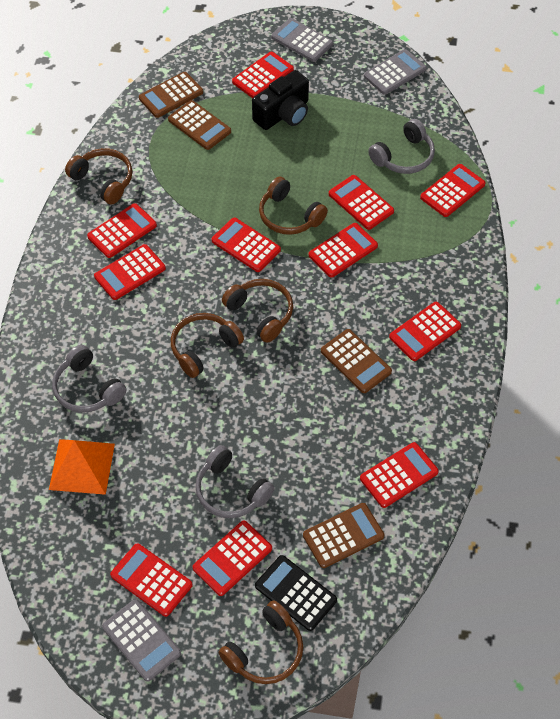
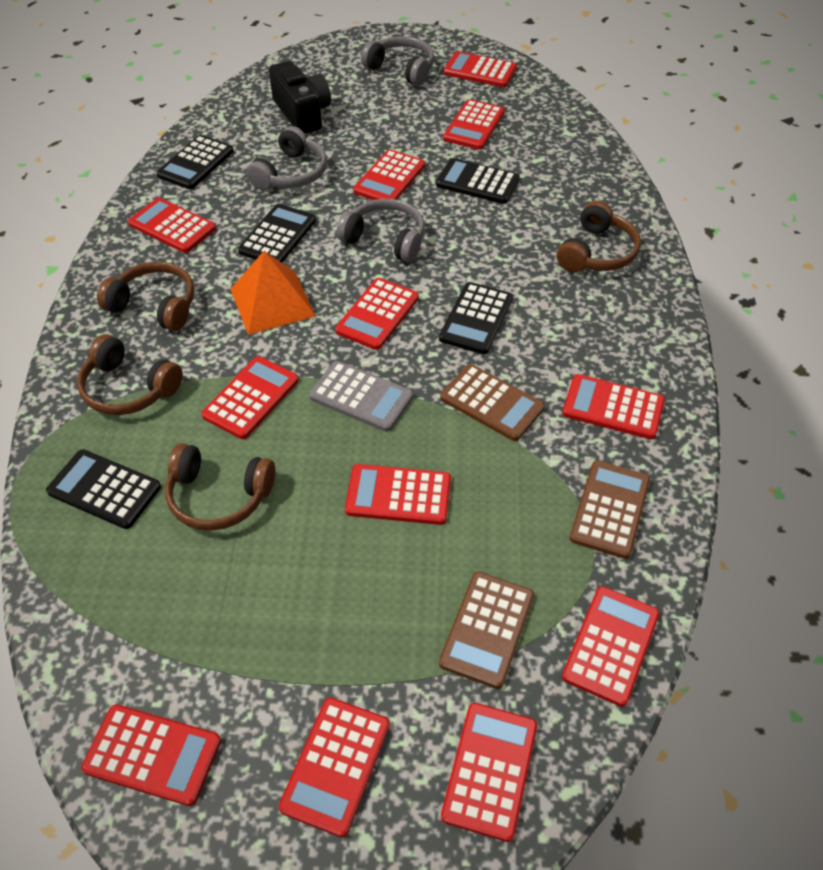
black calculator: [255,555,337,631] = 1 -> [46,449,161,529] [156,135,234,189] [238,204,316,263] [436,158,520,204] [439,282,513,354] = 5
brown calculator: [139,72,203,118] [168,100,231,150] [303,503,384,568] [321,329,392,393] = 4 -> [439,572,534,689] [440,364,545,441] [570,461,650,559] = 3
brown headphones: [65,148,132,205] [171,313,244,378] [219,600,303,684] [222,279,293,343] [259,177,328,235] = 5 -> [77,334,183,415] [97,262,195,331] [165,443,275,531] [557,201,641,272] = 4
grey calculator: [102,599,181,682] [271,18,333,62] [364,49,426,95] = 3 -> [309,361,413,432] = 1
red calculator: [87,203,157,258] [94,244,166,300] [110,543,192,617] [193,521,272,596] [212,218,281,272] [232,52,294,98] [309,223,378,278] [329,175,394,230] [360,442,439,508] [389,302,461,361] [420,164,485,217] = 11 -> [81,704,221,806] [128,198,216,253] [201,356,299,439] [279,697,390,838] [335,278,419,350] [345,464,451,525] [353,149,425,200] [441,703,537,842] [443,51,517,87] [443,99,505,150] [562,374,665,439] [562,586,660,707] = 12

